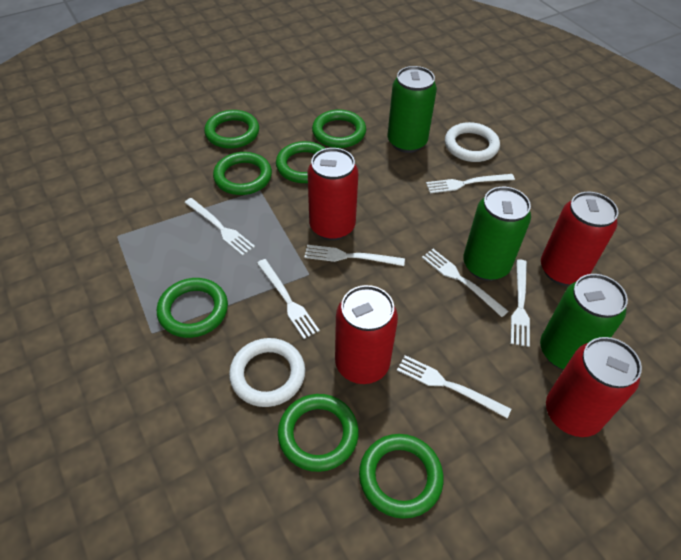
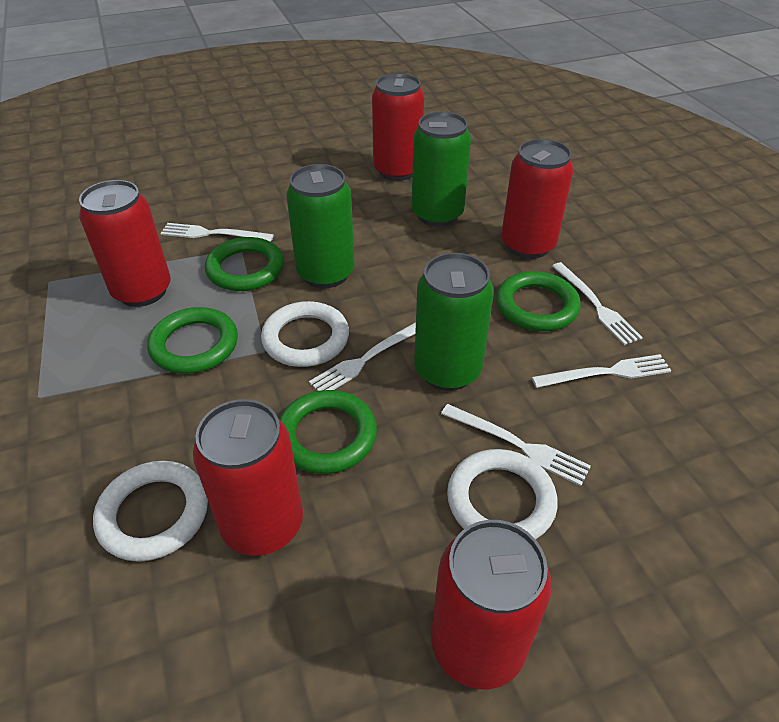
green ring: [157,278,228,338] [204,110,259,149] [213,152,272,195] [276,141,325,183] [278,394,359,472] [312,110,366,148] [359,434,444,519] = 7 -> [147,307,238,374] [205,237,284,291] [279,390,377,474] [496,271,581,331] = 4
red can: [308,148,358,240] [335,285,398,384] [541,192,618,286] [546,337,642,437] = 4 -> [79,180,171,307] [193,399,303,556] [372,73,424,181] [431,520,552,690] [501,139,574,259] = 5
white fork: [184,198,255,256] [257,259,320,339] [304,245,405,266] [397,355,511,418] [422,249,508,317] [426,174,515,193] [511,259,530,347] = 7 -> [160,223,274,242] [309,322,416,391] [441,404,591,486] [532,354,671,388] [552,262,643,345] = 5
white ring: [229,338,305,407] [445,122,500,162] = 2 -> [93,461,208,562] [261,301,349,367] [447,449,558,539] = 3

